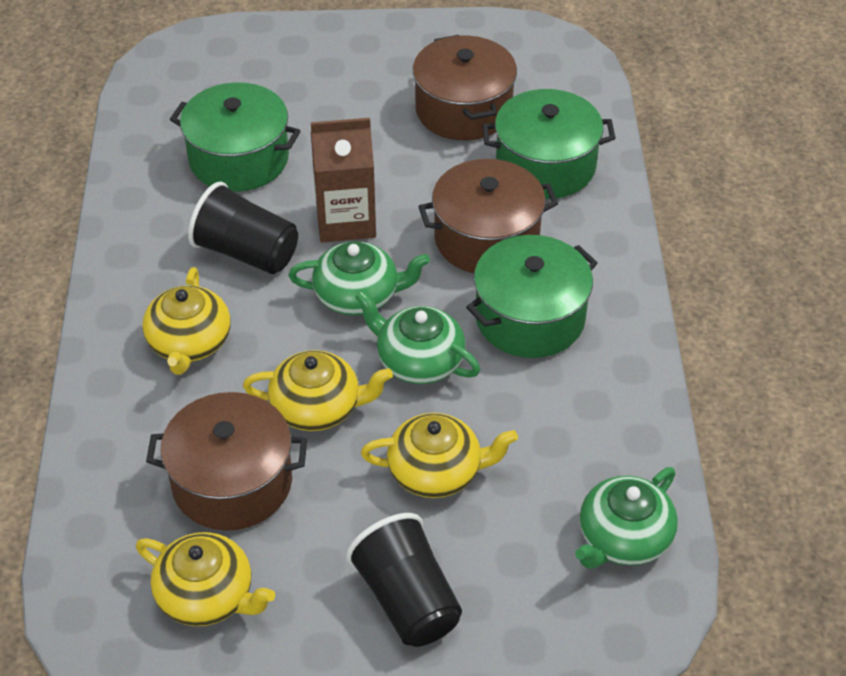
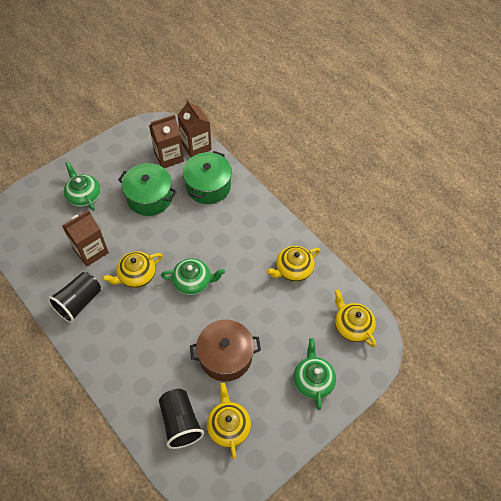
brown carton: [311,118,376,242] = 1 -> [62,210,109,266] [149,115,184,168] [178,99,212,158] = 3
brown pot: [146,392,307,531] [413,35,517,140] [418,159,558,273] = 3 -> [190,320,261,381] = 1
green pot: [170,82,300,192] [466,235,598,358] [482,89,616,199] = 3 -> [118,163,177,216] [183,151,232,204] = 2

